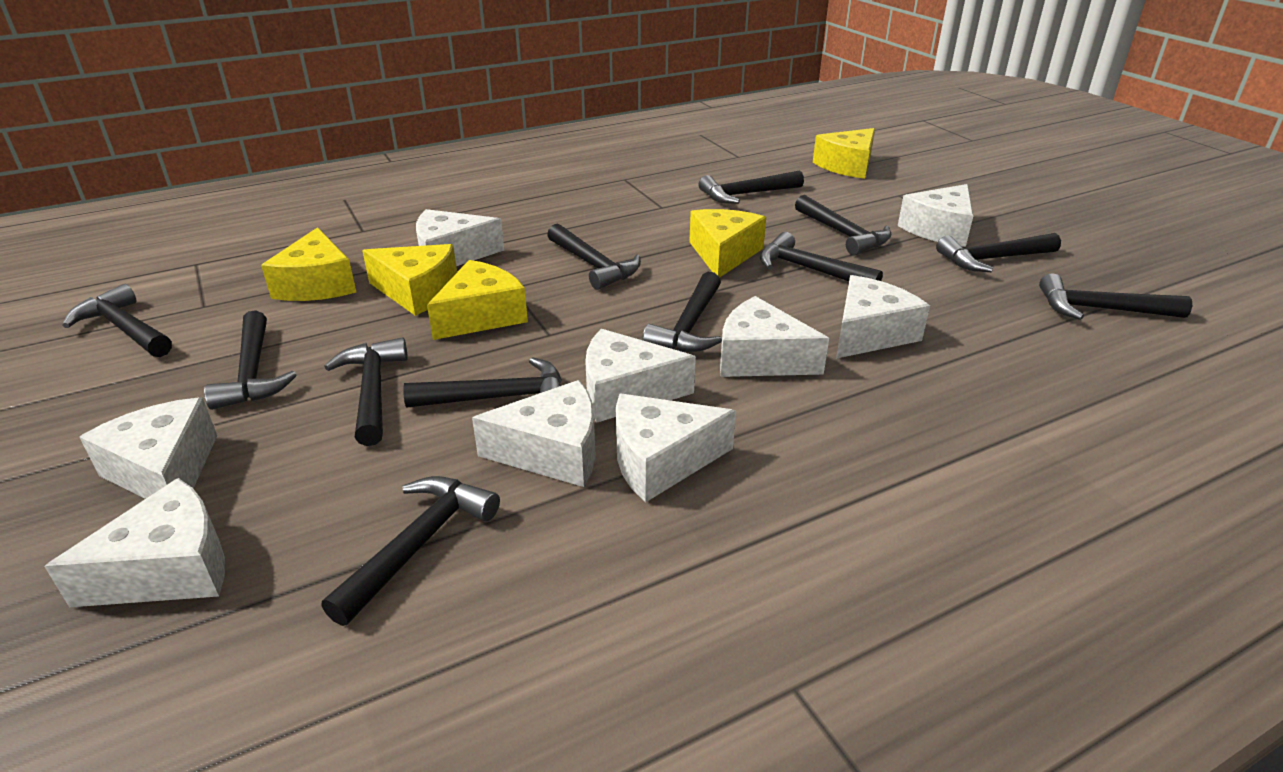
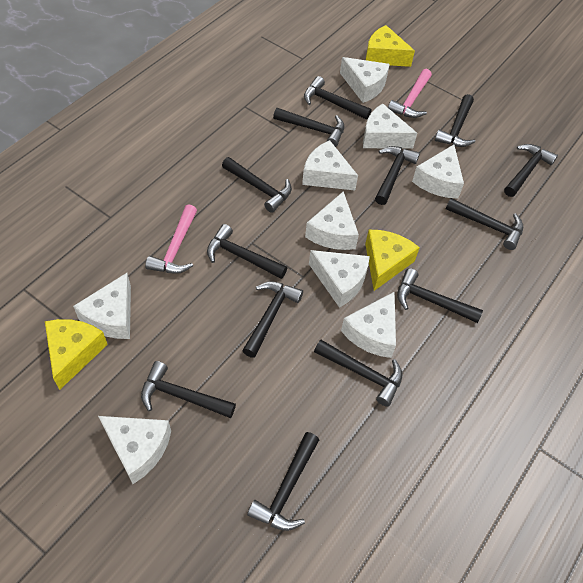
black hammer: [62,284,172,357] [204,310,297,410] [322,476,500,626] [324,337,408,446] [403,357,562,408] [547,224,641,290] [643,272,722,352] [698,170,804,204] [760,232,883,281] [795,195,892,255] [936,233,1061,272] [1039,274,1192,320] = 12 -> [141,361,236,418] [207,224,287,279] [222,157,292,213] [242,281,303,358] [247,432,319,531] [273,108,345,147] [304,76,372,120] [314,340,402,407] [375,146,420,205] [397,268,483,323] [435,94,475,147] [446,198,523,250] [504,144,558,197] = 13
pink hammer: none = 0 -> [145,204,197,274] [388,69,432,118] = 2
yellow cheese: [261,227,356,301] [362,244,457,316] [427,260,528,340] [689,209,766,278] [813,128,875,179] = 5 -> [45,319,108,390] [365,230,420,291] [366,25,415,67] = 3

